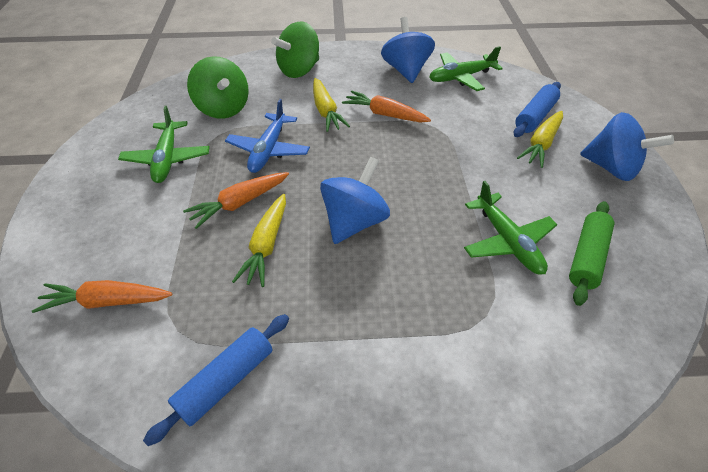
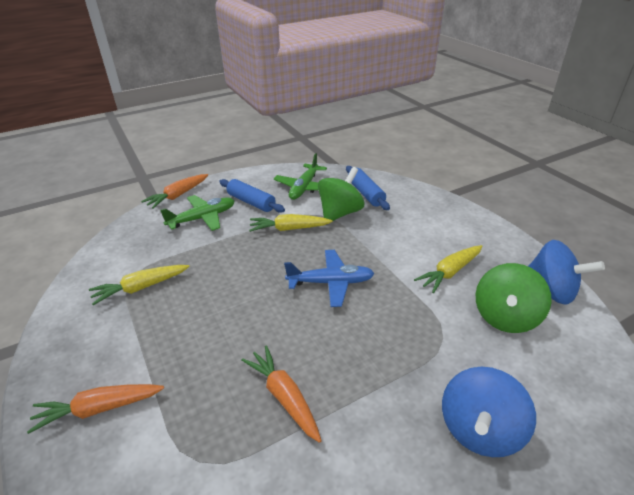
blue spinning top: [320,157,390,244] [381,17,435,83] [580,112,674,181] = 3 -> [442,367,536,457] [528,240,605,305] = 2
green plane: [118,106,210,183] [429,46,503,91] [464,181,557,275] = 3 -> [160,195,235,231] [274,153,327,200] = 2
green rolling pin: [569,201,614,306] = 1 -> none = 0

